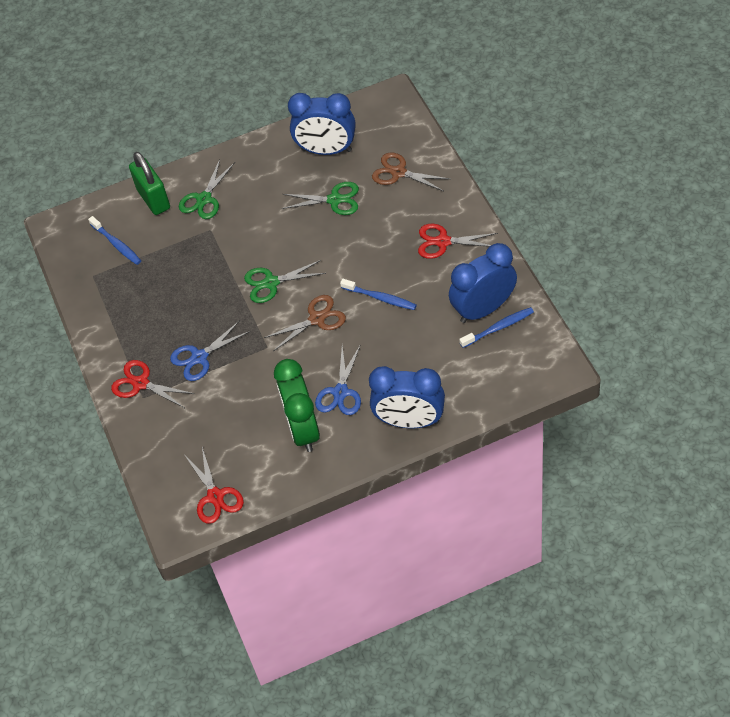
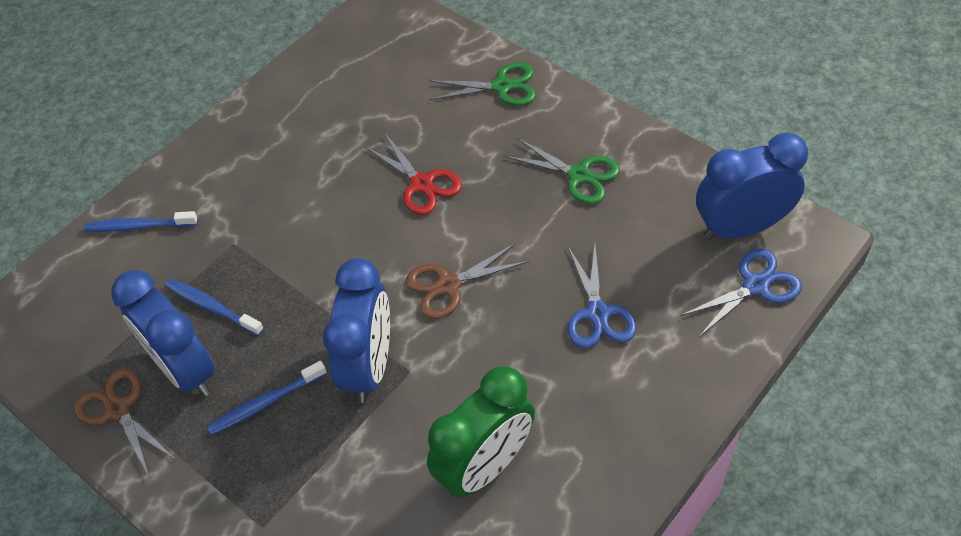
green padlock: [129,152,170,215] = 1 -> none = 0
green scissors: [179,159,235,219] [244,260,326,303] [282,182,359,215] = 3 -> [429,62,536,106] [505,138,620,204] = 2
red scissors: [111,360,194,408] [185,447,244,524] [418,224,498,259] = 3 -> [365,133,462,215] = 1

